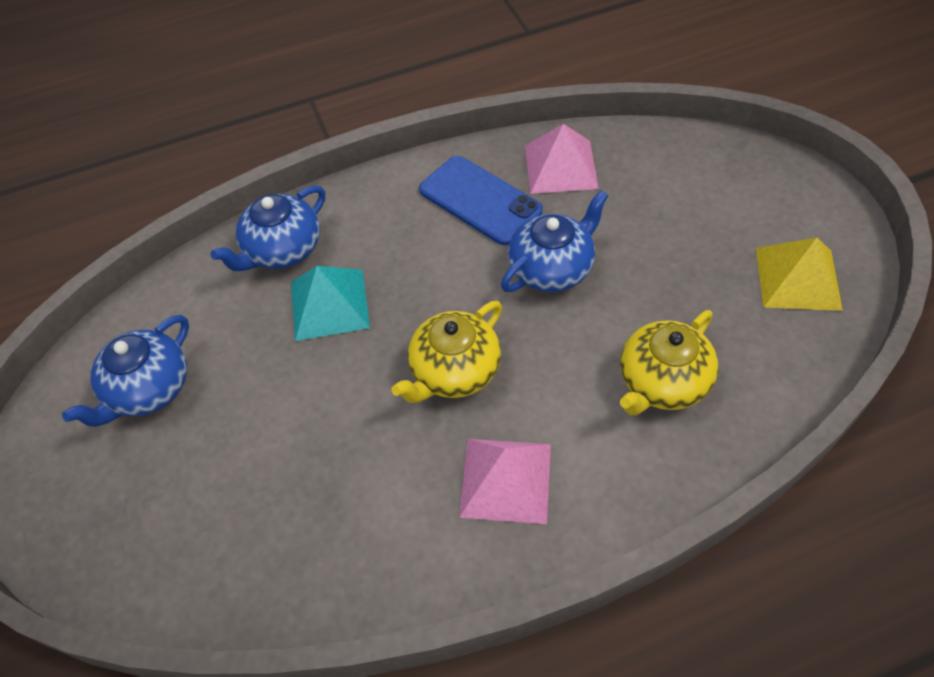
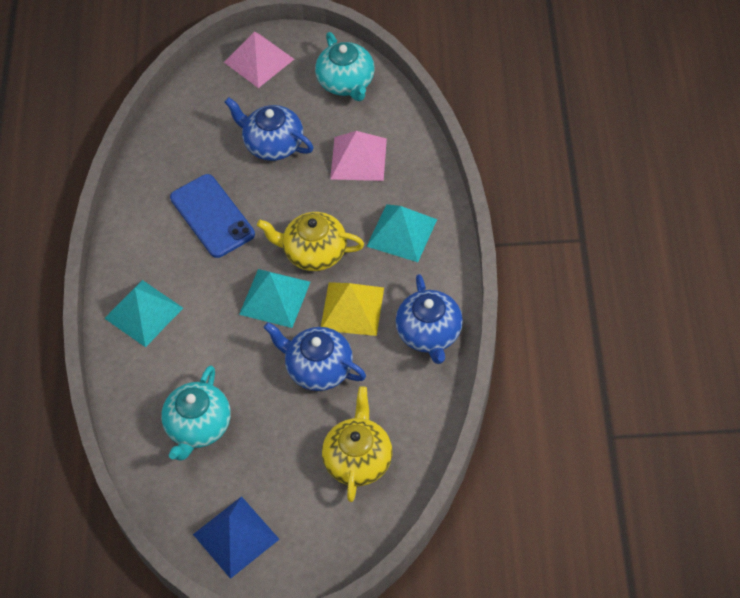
blue pyramid: none = 0 -> [193,496,279,579] = 1
turquoise pyramid: [291,266,370,341] = 1 -> [104,280,183,347] [239,269,310,328] [366,204,437,262] = 3
turquoise teapot: none = 0 -> [161,365,231,461] [315,32,375,101] = 2

